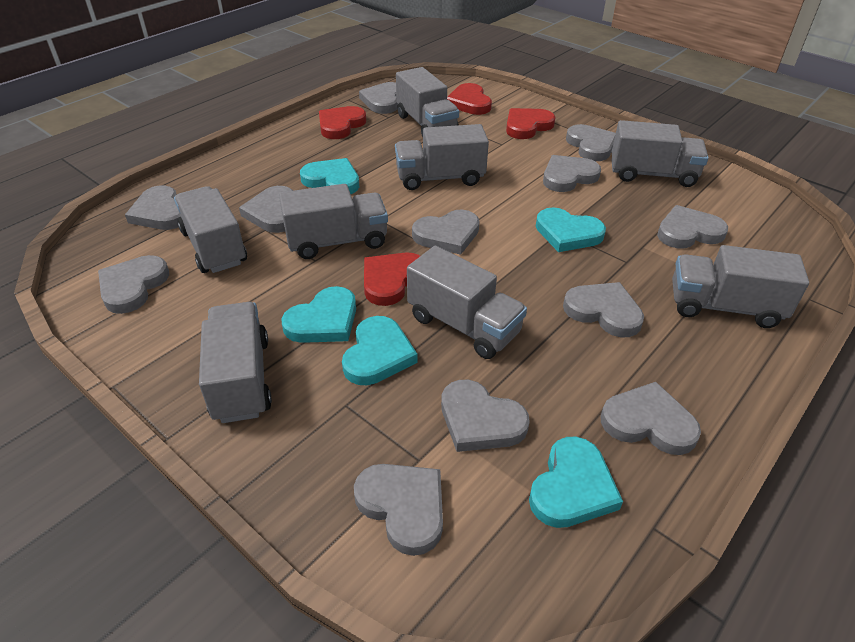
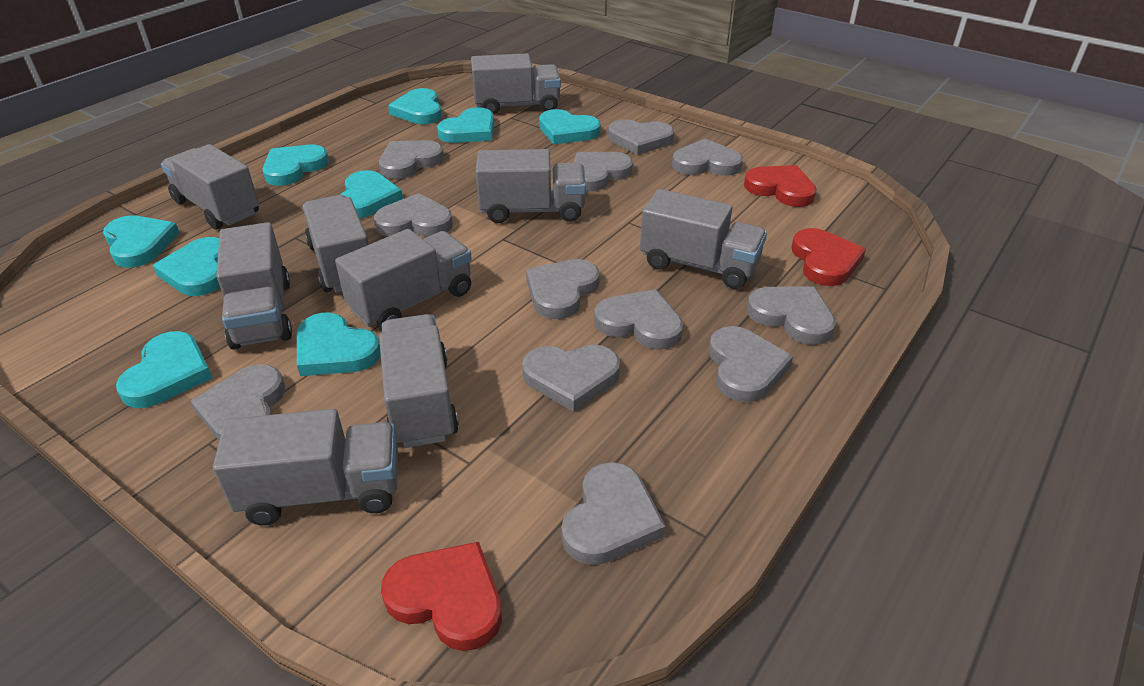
grey truck: [174,186,247,273] [199,302,272,423] [279,184,388,259] [395,124,489,190] [396,67,459,137] [407,246,527,359] [612,120,709,187] [672,245,809,328] = 8 -> [161,144,259,229] [213,409,398,526] [216,222,292,350] [303,195,369,293] [335,229,472,329] [379,314,459,448] [471,53,561,114] [476,149,586,223] [640,189,767,289] = 9
red heart: [319,106,366,139] [364,252,420,306] [447,83,492,115] [506,108,556,139] = 4 -> [381,542,502,651] [744,165,817,207] [791,228,866,286] = 3
turquoise heart: [281,286,356,343] [300,158,359,194] [342,316,418,385] [529,437,623,528] [536,207,606,252] = 5 -> [103,215,179,267] [116,331,212,408] [153,237,220,296] [262,144,329,186] [297,313,381,376] [340,170,403,218] [388,88,442,124] [437,107,494,143] [539,109,601,144] = 9

